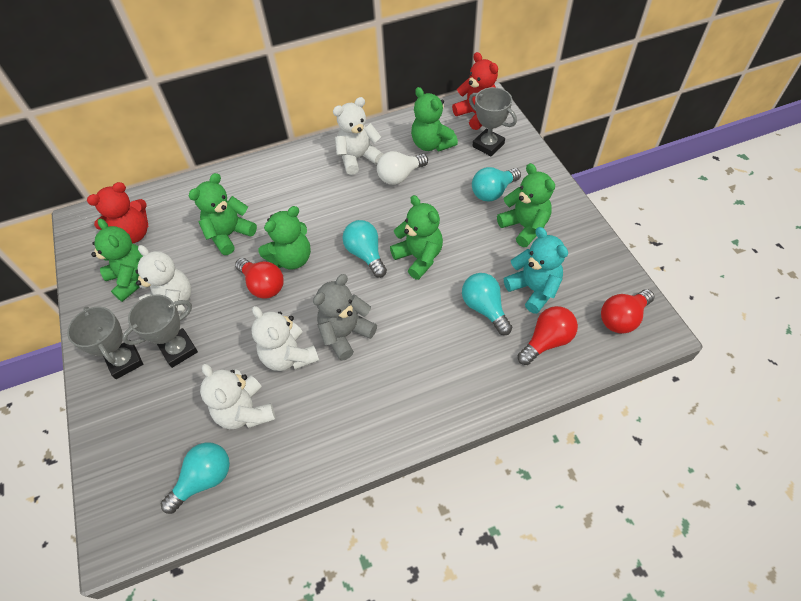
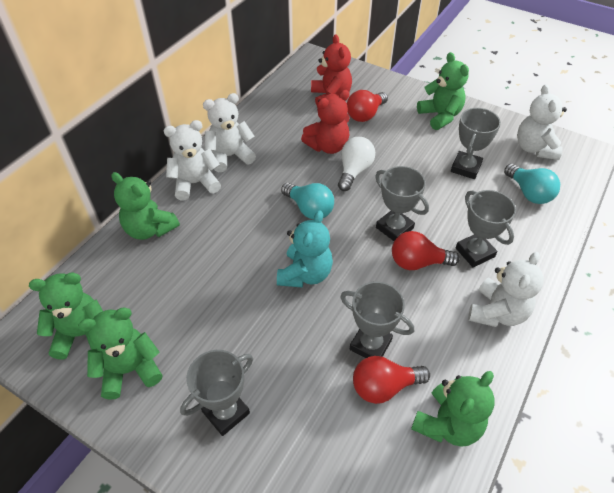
green teddy bear: [91,218,143,302] [189,173,257,255] [258,206,311,269] [390,195,443,280] [411,87,458,151] [497,163,555,247] = 6 -> [29,273,103,360] [78,307,163,400] [111,172,180,240] [411,371,495,447] [417,52,469,130] = 5
grey teddy bear: [313,274,377,361] = 1 -> none = 0
grey trophy: [67,307,143,379] [122,294,198,368] [469,87,517,156] = 3 -> [180,350,253,436] [340,281,414,358] [375,166,429,241] [451,108,501,179] [456,190,516,267] = 5
turquoise light bulb: [161,442,230,514] [342,220,387,278] [462,273,512,335] [472,167,521,202] = 4 -> [281,183,334,220] [504,164,560,204] = 2

